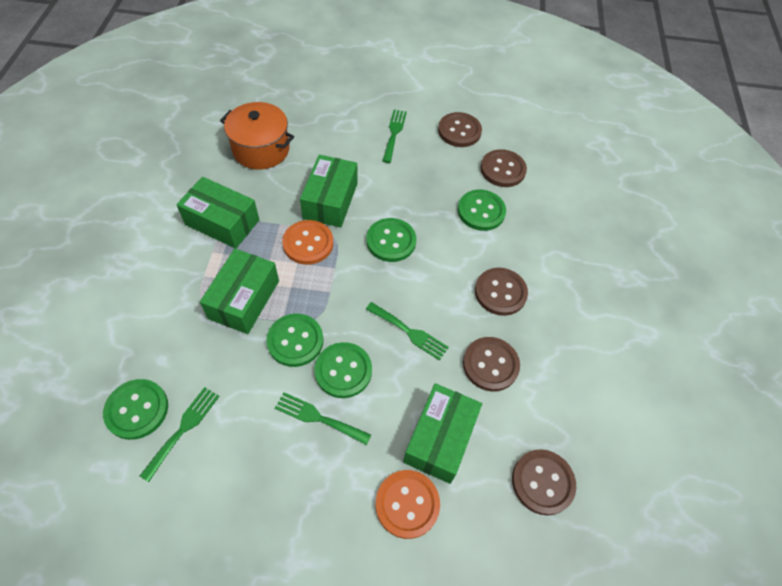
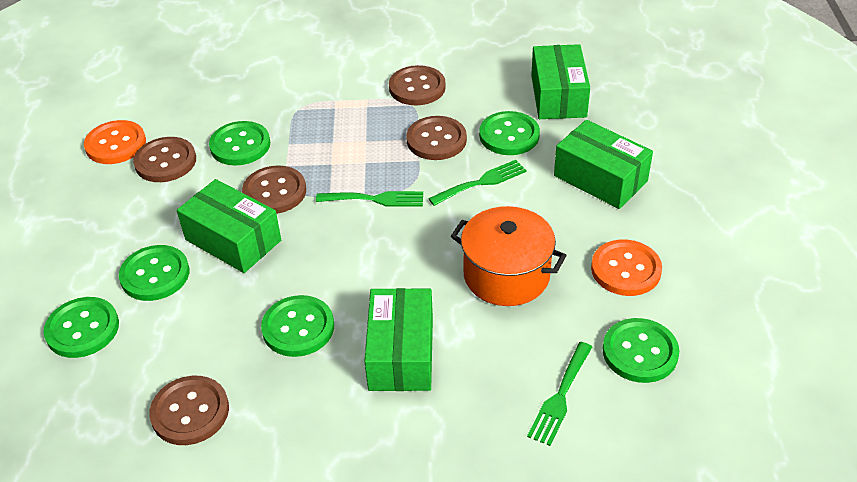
green button: [103,379,168,440] [266,314,324,367] [314,342,372,398] [367,218,416,262] [458,190,506,231] = 5 -> [44,297,119,358] [119,245,189,301] [209,121,270,166] [261,295,334,357] [479,111,540,155] [603,318,679,383] = 6
green fork: [140,387,220,482] [275,392,371,445] [366,302,449,360] [382,110,407,163] = 4 -> [316,191,423,207] [428,160,527,206] [527,342,592,446] = 3

